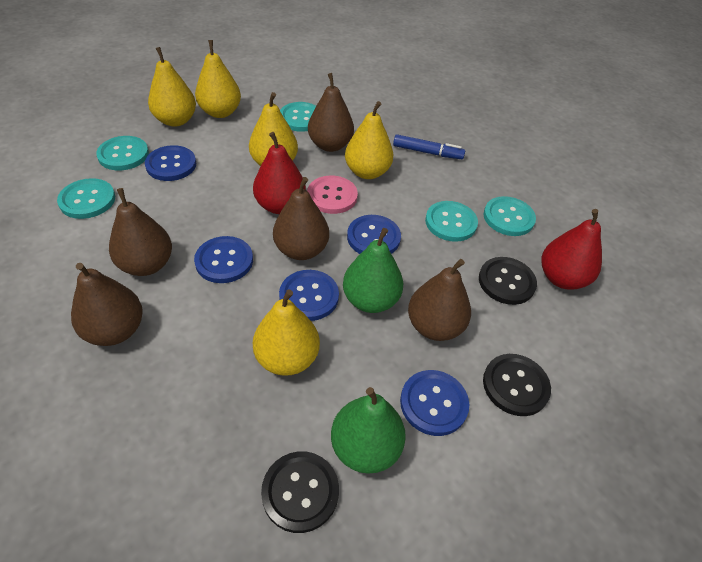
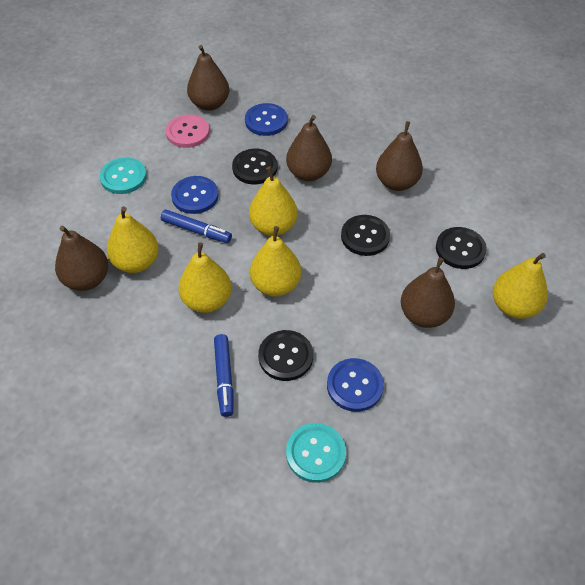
black button: [261,451,339,533] [479,257,537,305] [483,354,551,416] = 3 -> [232,149,277,184] [258,330,313,381] [341,215,390,256] [436,227,487,269] = 4
blue button: [145,145,196,181] [194,236,253,283] [279,270,339,321] [347,215,401,254] [400,370,469,436] = 5 -> [171,176,218,214] [245,103,287,136] [327,358,384,412] = 3
blue marker: [393,134,465,159] = 1 -> [161,209,232,243] [214,334,233,417] = 2
green pear: [331,387,406,474] [343,228,403,313] = 2 -> none = 0
red pear: [253,132,306,214] [541,209,602,290] = 2 -> none = 0
turquoise button: [57,178,115,219] [96,136,149,170] [280,102,316,132] [425,201,478,242] [484,196,536,236] = 5 -> [100,157,147,194] [286,423,346,483] = 2

